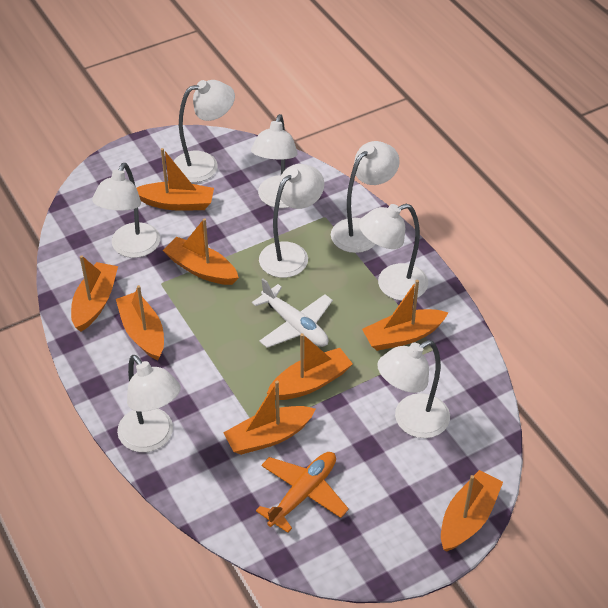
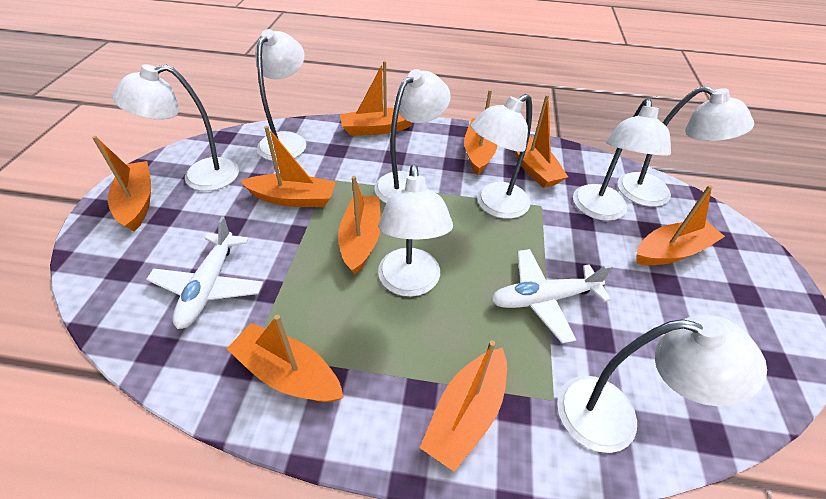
orange boat: [71,255,118,332] [116,285,164,361] [137,148,214,211] [163,218,239,285] [223,381,316,455] [267,333,353,400] [362,280,448,351] [441,470,503,551] = 8 -> [92,136,151,232] [227,315,344,402] [240,126,336,207] [338,176,381,274] [340,61,413,136] [420,341,507,472] [464,89,498,175] [514,94,568,188] [636,185,725,265] = 9
orange plane: [256,452,349,533] = 1 -> none = 0
white plane: [252,278,333,348] = 1 -> [146,216,263,329] [491,249,613,343] = 2

